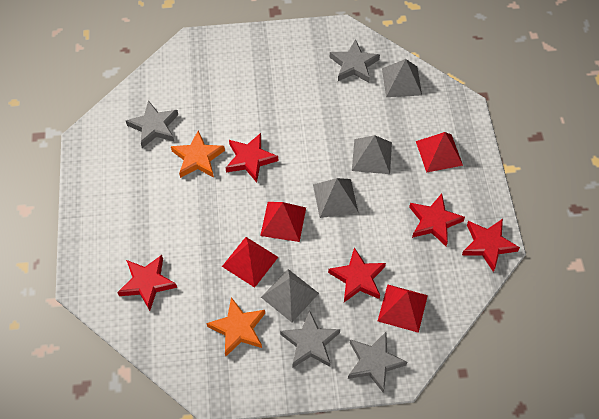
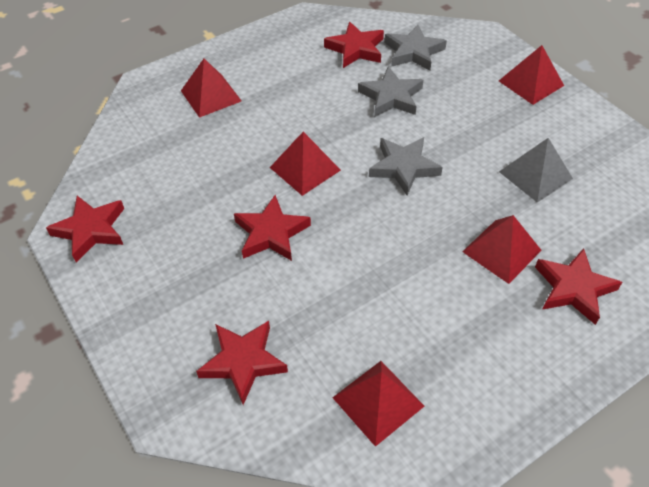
grey pyramid: [261,269,319,322] [313,178,358,218] [352,135,392,174] [382,59,422,97] = 4 -> [499,138,573,202] = 1
grey star: [126,100,178,148] [280,310,340,368] [330,39,380,83] [348,332,407,393] = 4 -> [358,67,423,117] [369,137,443,195] [385,25,447,71] = 3
orange star: [171,130,225,178] [207,297,265,356] = 2 -> none = 0
red pyramid: [222,237,278,288] [260,202,306,242] [378,284,428,333] [416,132,463,173] = 4 -> [181,58,241,118] [270,132,341,196] [332,361,424,447] [462,215,542,284] [499,45,564,105] = 5

